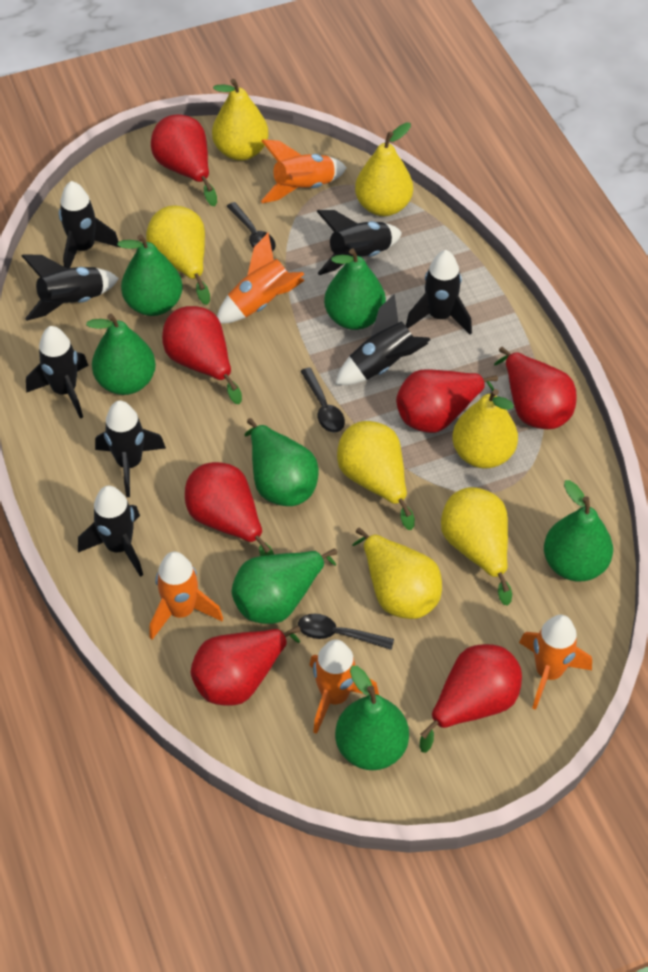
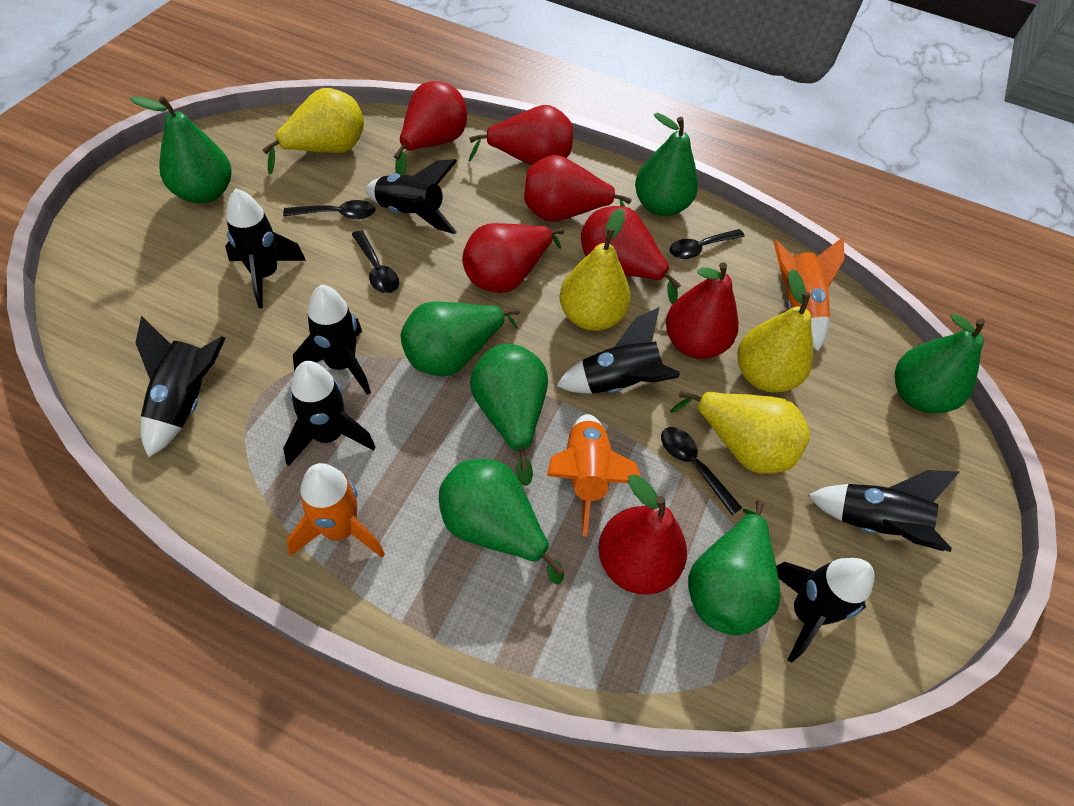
black spoon: [226,202,276,251] [298,614,394,650] [301,367,345,433] = 3 -> [283,200,376,219] [352,230,399,293] [661,427,742,515] [670,229,745,259] = 4
orange rocket: [150,552,223,640] [217,233,305,324] [261,139,347,203] [310,639,379,734] [519,615,592,710] = 5 -> [286,463,385,558] [547,414,641,536] [773,236,844,351] = 3
yellow pear: [146,206,210,305] [212,79,269,161] [337,421,415,530] [352,528,442,619] [355,122,413,216] [441,487,512,606] [452,389,518,469] = 7 -> [262,88,364,174] [560,208,631,331] [670,390,810,474] [737,269,813,393] = 4

